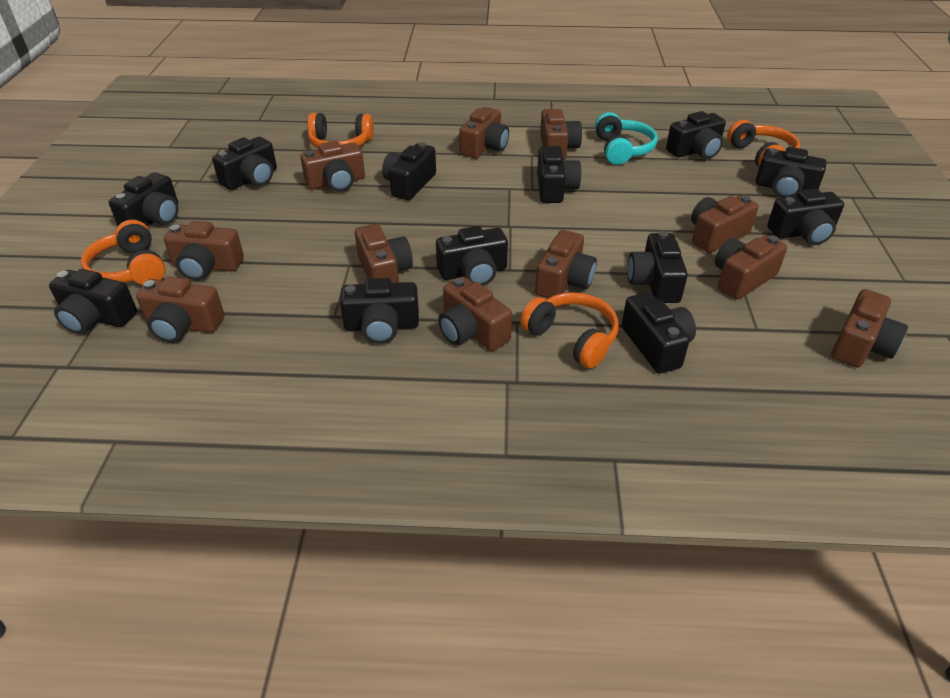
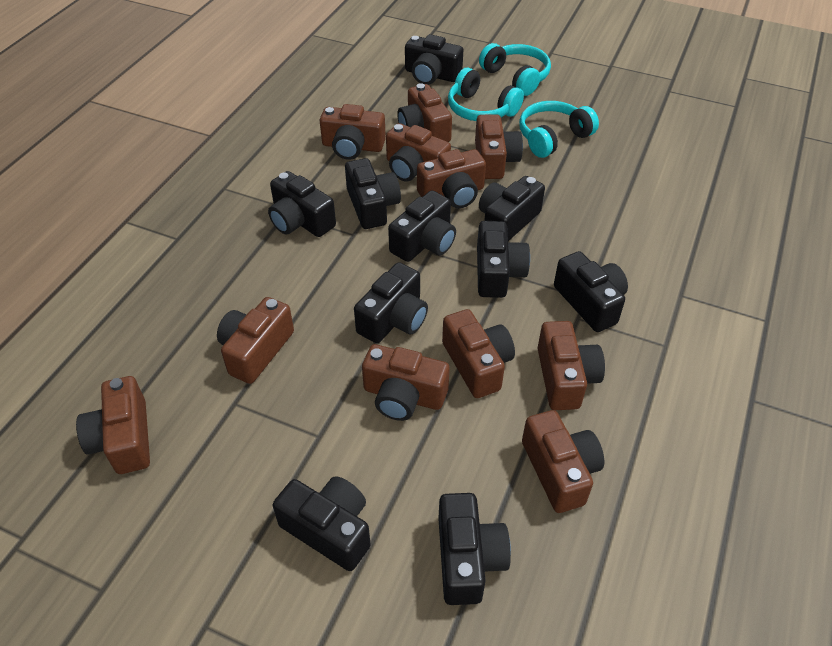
black camera: [49,269,137,334] [109,173,178,226] [212,137,277,190] [340,278,419,344] [382,142,436,200] [436,226,508,286] [537,146,581,203] [621,292,696,374] [627,231,688,303] [666,111,726,159] [756,147,827,198] [767,189,844,245] = 12 -> [268,171,336,237] [273,476,371,571] [345,158,401,229] [354,262,428,343] [388,190,456,262] [405,34,463,85] [438,493,511,605] [477,221,530,298] [479,176,545,241] [554,251,628,332] = 10
orange headphones: [81,220,165,285] [308,113,374,149] [520,292,619,369] [727,120,800,167] = 4 -> none = 0
turquoise headphones: [595,112,658,165] = 1 -> [448,67,524,121] [479,43,551,96] [519,101,599,158] = 3

